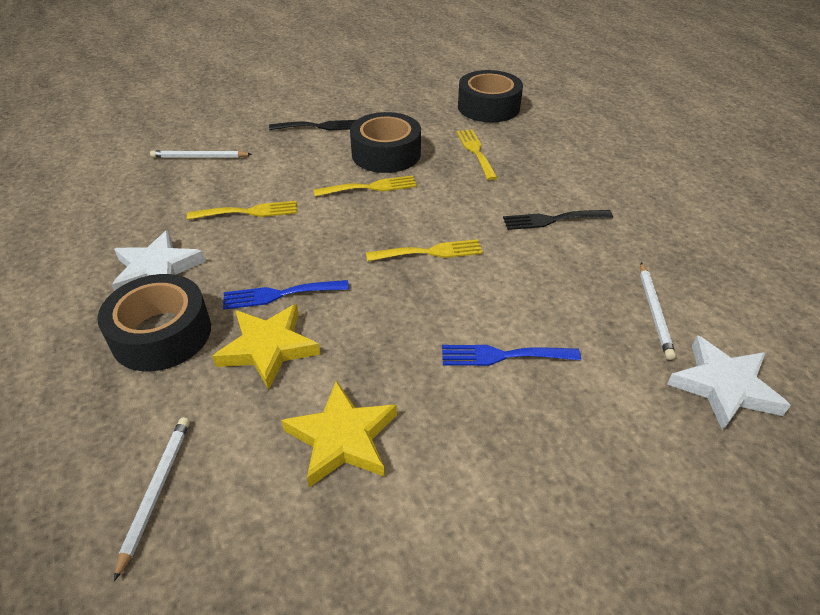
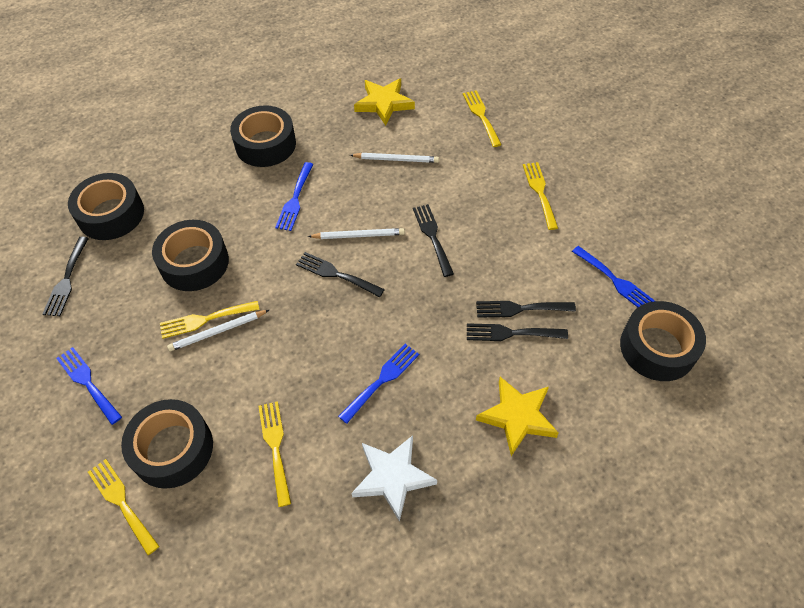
black fork: [269,120,356,130] [503,210,613,230] = 2 -> [42,237,89,316] [296,252,385,297] [413,204,454,277] [467,323,568,341] [476,301,576,318] = 5
black tape: [97,274,211,371] [350,112,421,173] [458,70,523,122] = 3 -> [68,173,144,240] [121,399,213,489] [152,220,229,291] [230,105,296,167] [620,301,706,381] = 5
blue fork: [223,280,349,310] [442,345,581,366] = 2 -> [56,347,122,425] [275,162,313,231] [338,344,419,424] [572,246,655,307] = 4
white star: [112,230,206,291] [667,335,791,431] = 2 -> [352,435,437,522] = 1
yellow fork: [187,201,297,220] [314,175,417,197] [366,239,483,262] [456,129,498,180] = 4 -> [88,459,160,555] [160,301,260,339] [258,401,291,507] [463,90,502,147] [523,162,558,230] = 5

